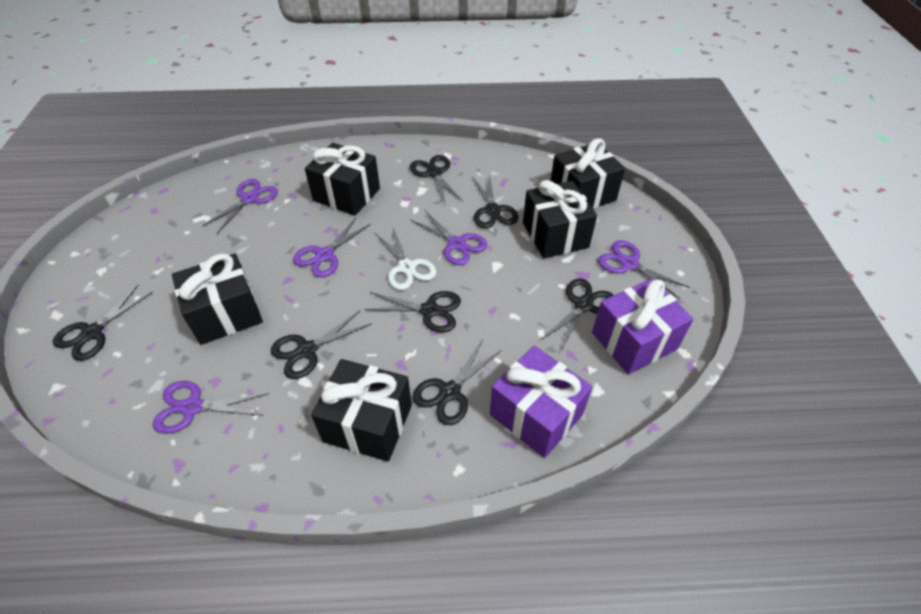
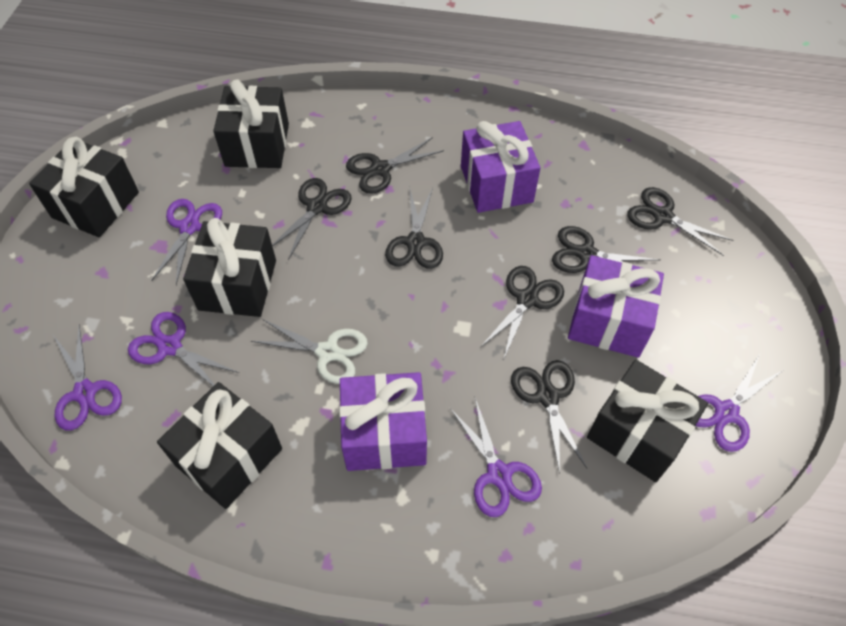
purple gift: [490,345,593,458] [592,278,694,374] = 2 -> [339,372,427,471] [461,121,540,213] [568,255,664,358] = 3

